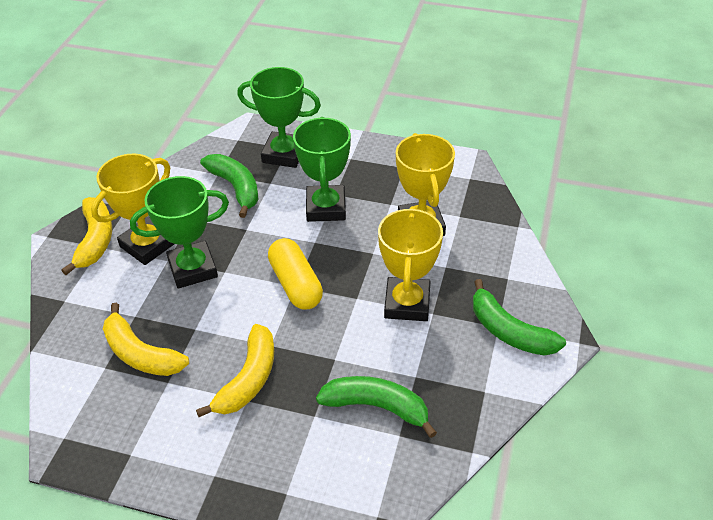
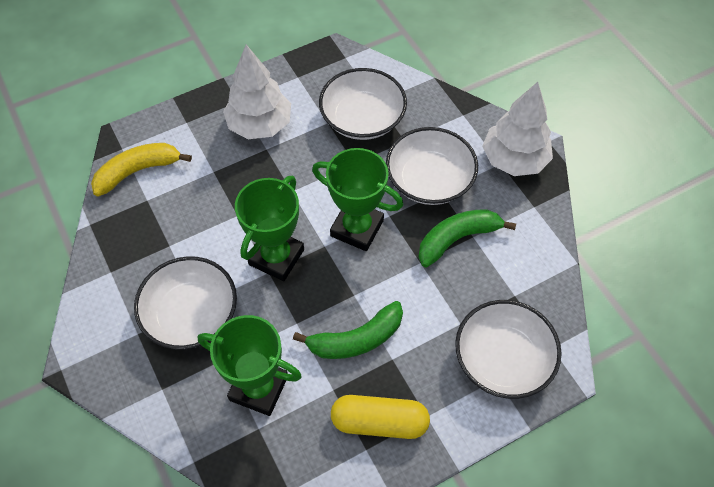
green banana: [200,154,259,218] [316,376,437,438] [473,279,566,356] = 3 -> [293,301,403,359] [418,209,516,267] = 2
white bowl: none = 0 -> [134,256,237,350] [319,68,407,140] [386,127,478,205] [455,300,562,399] = 4
white tree: none = 0 -> [223,45,291,139] [482,82,553,176] = 2
yellow banana: [61,197,112,275] [103,303,189,376] [196,324,274,417] = 3 -> [91,143,192,196] = 1
yellow trophy: [91,154,174,265] [378,206,443,321] [396,133,455,236] = 3 -> none = 0

